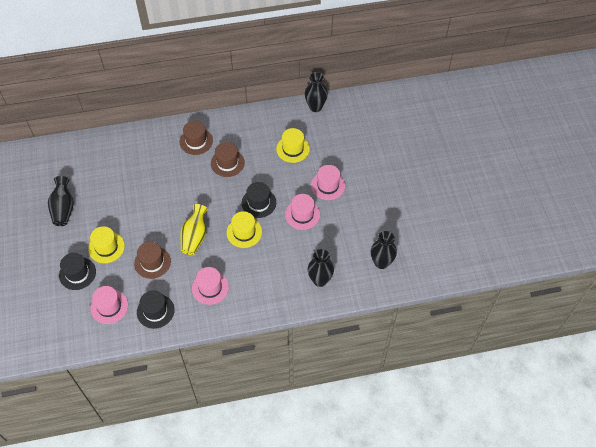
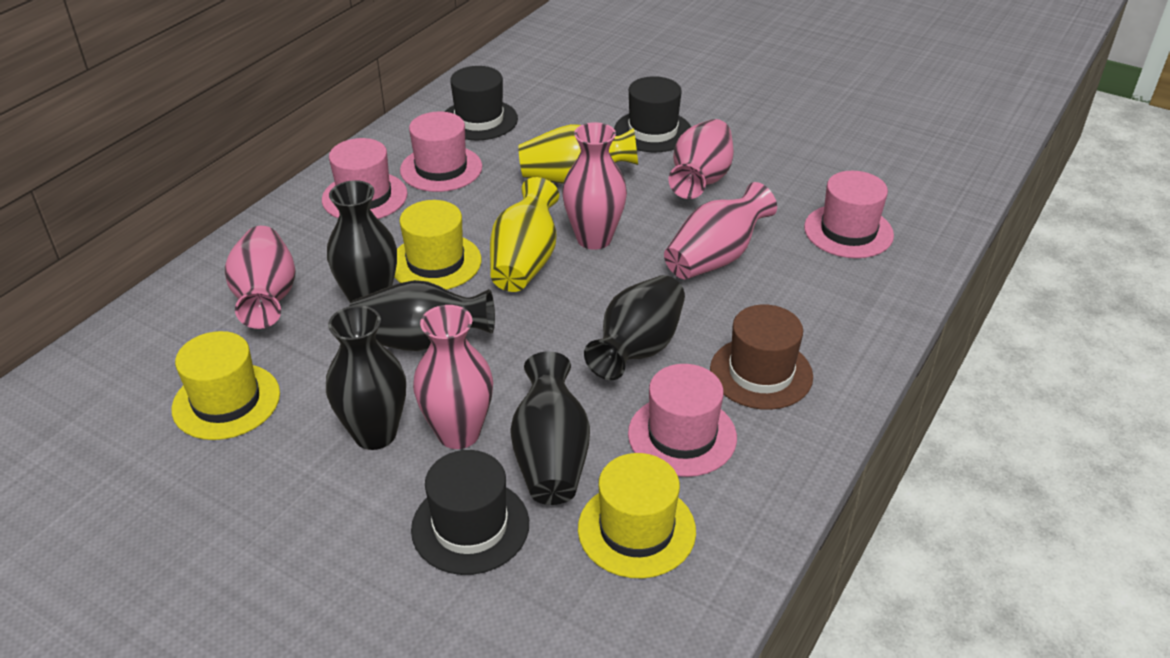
black vase: [48,176,74,226] [305,72,328,112] [308,249,334,287] [371,231,397,269] = 4 -> [326,305,406,450] [327,180,397,303] [349,280,495,351] [510,351,590,505] [584,275,685,380] = 5
brown hat: [134,242,171,279] [180,121,213,155] [211,142,245,177] = 3 -> [710,304,813,410] = 1
pink vase: none = 0 -> [225,226,296,329] [413,305,493,449] [562,122,627,250] [664,182,777,279] [668,119,734,199] = 5
yellow vase: [180,204,208,255] = 1 -> [490,177,559,292] [518,124,638,184] = 2

